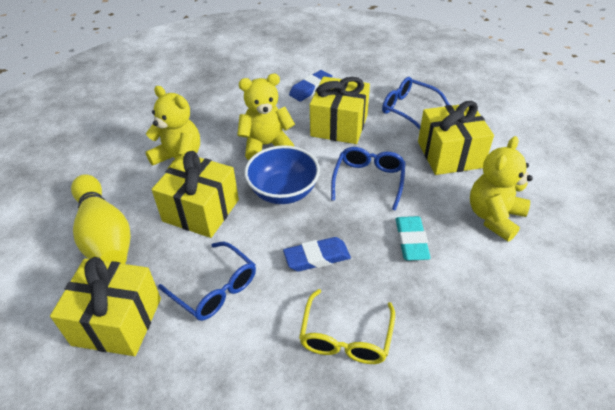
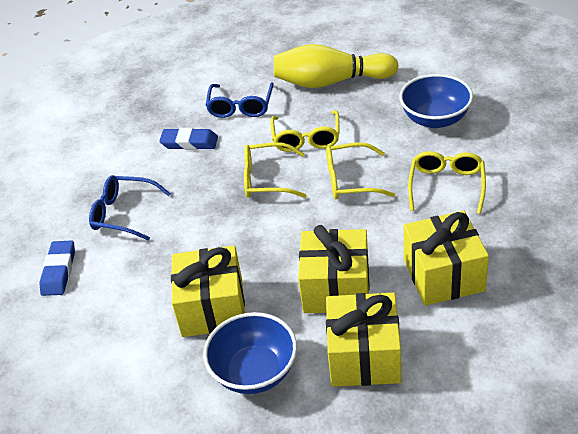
blue bowl: [244,145,320,204] = 1 -> [203,312,297,394] [399,74,473,128] = 2
blue glasses: [158,242,256,321] [331,147,406,211] [382,77,450,130] = 3 -> [89,175,171,241] [206,82,274,118] = 2
turquoise eraser: [395,216,431,261] = 1 -> none = 0
yellow glasses: [299,289,395,364] = 1 -> [244,142,307,198] [270,110,339,152] [326,143,395,200] [408,151,486,214] = 4
yellow teddy bear: [146,86,200,170] [237,74,295,160] [470,136,533,241] = 3 -> none = 0

